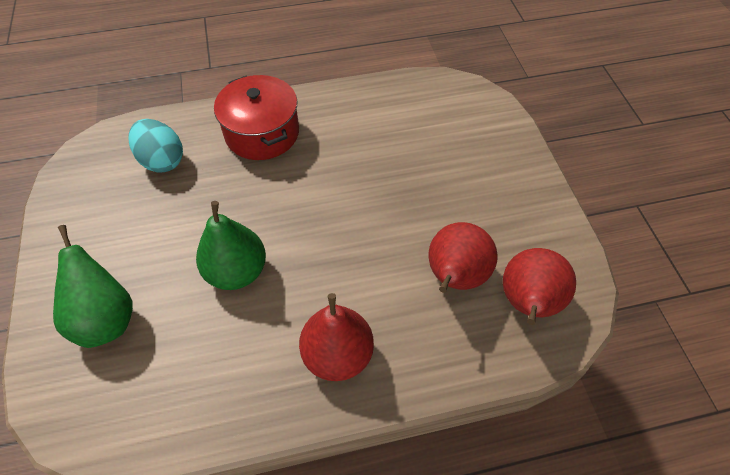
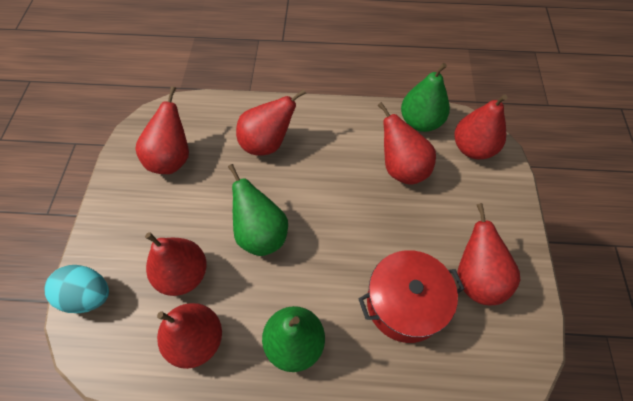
green pear: [53,225,133,348] [196,201,266,290] = 2 -> [228,164,288,256] [262,306,325,372] [401,63,450,132] = 3
red pear: [299,293,374,381] [429,222,498,293] [503,248,576,325] = 3 -> [135,86,189,174] [145,232,207,296] [157,303,222,369] [236,89,306,155] [378,102,436,185] [454,94,508,159] [457,203,520,305] = 7

